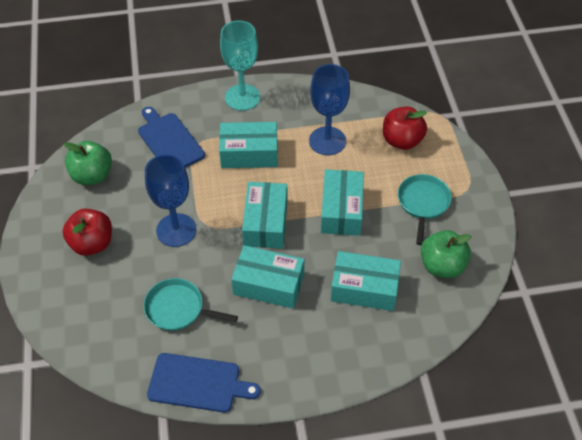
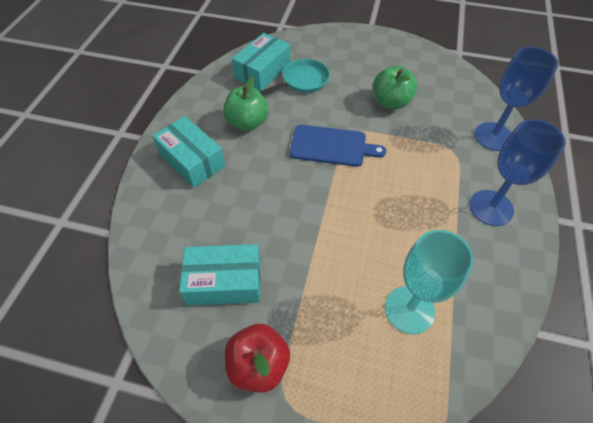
blue cutting board: [138,107,205,167] [147,353,261,412] = 2 -> [290,125,386,167] = 1
red apple: [63,209,112,256] [383,107,427,150] = 2 -> [225,324,290,392] = 1
turquoise box: [219,122,278,168] [231,245,304,309] [242,182,287,249] [321,169,364,236] [331,251,401,311] = 5 -> [152,116,225,188] [179,244,261,305] [232,33,291,91] = 3
turquoise pan: [144,278,238,331] [398,174,452,245] = 2 -> [260,59,330,95] = 1

